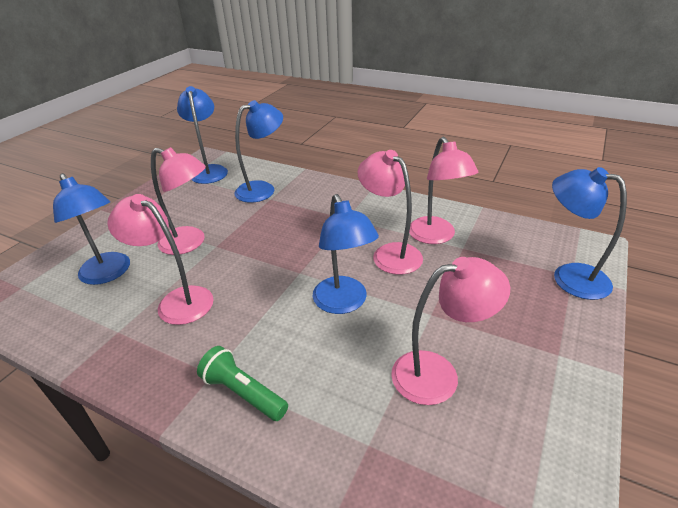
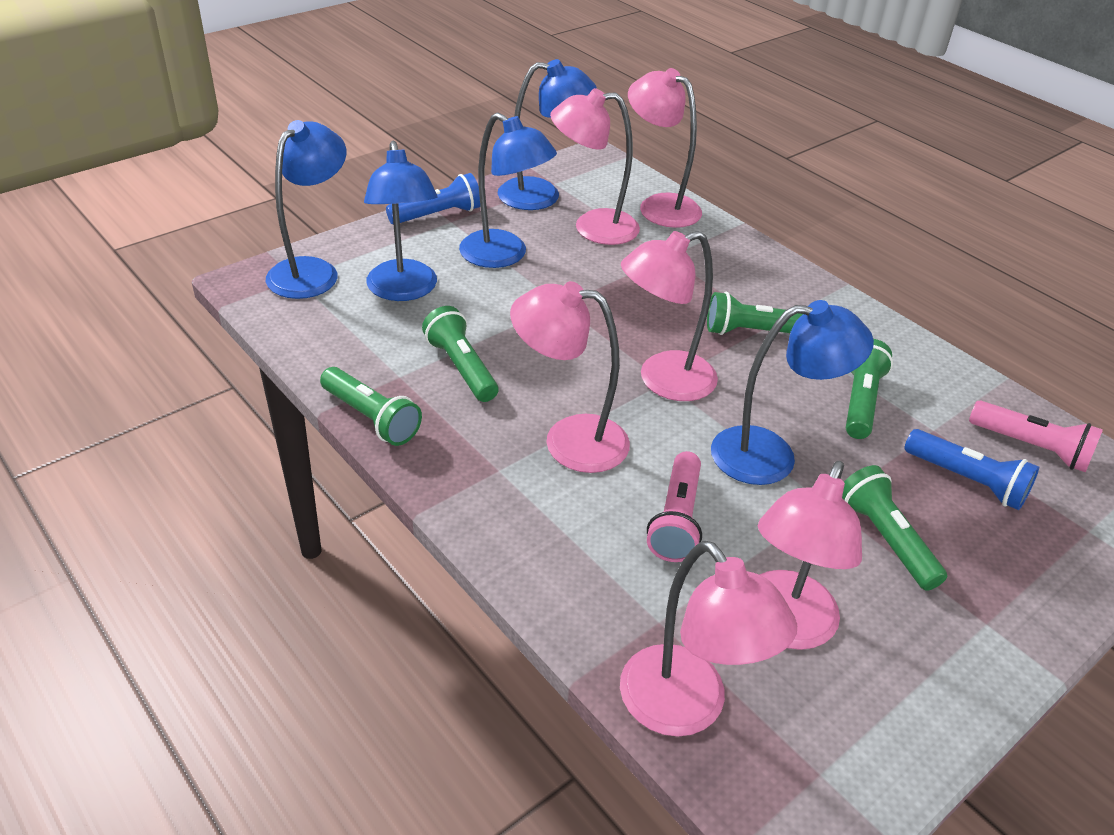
blue flashlight: none = 0 -> [386,173,480,224] [904,429,1039,510] = 2
green flashlight: [197,346,288,421] = 1 -> [320,367,422,446] [422,306,499,402] [707,292,803,335] [842,465,947,591] [846,339,893,439] = 5
pink flashlight: none = 0 -> [647,451,702,562] [969,400,1103,472] = 2
pink lamp: [107,194,213,325] [151,147,206,255] [358,150,423,275] [391,257,510,405] [409,137,478,244] = 5 -> [510,281,630,473] [550,88,640,245] [620,541,797,736] [621,231,718,401] [628,68,702,228] [758,461,862,650] = 6

